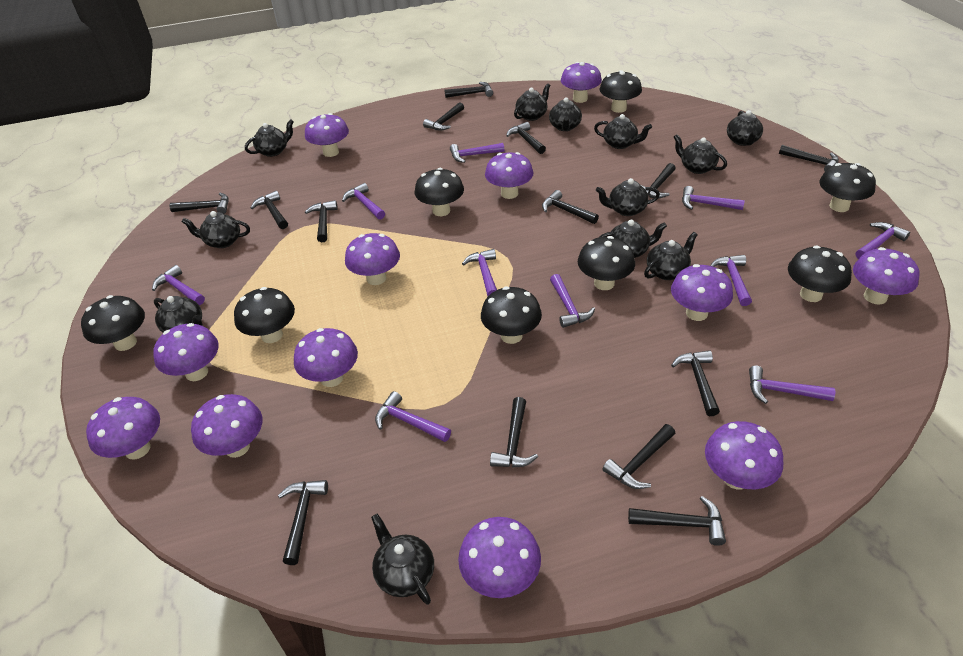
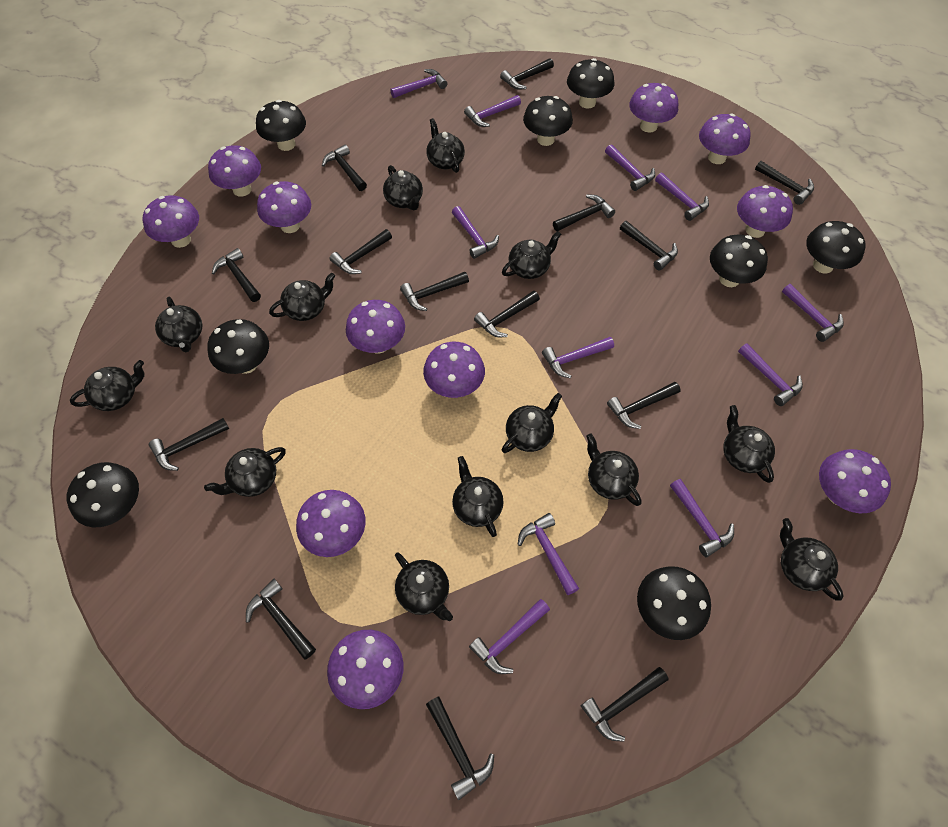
black teapot: [154,296,203,333] [182,211,250,248] [245,119,294,157] [371,514,434,605] [514,83,550,121] [549,97,582,131] [594,114,652,149] [596,178,660,216] [598,220,667,258] [644,232,698,280] [674,134,727,174] [727,110,763,146] = 12 -> [70,360,144,411] [155,297,202,352] [204,447,286,497] [269,273,335,321] [383,165,423,210] [395,552,453,621] [426,118,465,173] [452,456,504,537] [502,231,561,279] [502,393,562,453] [586,434,641,506] [723,405,775,483] [780,518,844,601] = 13
purple hammer: [152,265,205,305] [342,183,385,220] [375,391,451,442] [450,143,504,163] [462,249,497,296] [550,274,595,328] [682,186,745,210] [710,255,752,306] [749,365,835,404] [856,222,910,259] = 10 -> [390,69,447,98] [452,206,499,259] [464,95,521,127] [469,599,550,674] [518,513,579,595] [542,337,614,378] [605,144,655,191] [655,173,709,221] [670,479,734,557] [738,343,803,406] [782,284,844,342] = 11
purple mushroom: [86,397,160,460] [153,323,219,381] [191,394,262,458] [294,328,358,387] [305,113,349,157] [345,233,400,285] [458,517,541,598] [485,152,533,199] [561,62,602,103] [671,264,733,321] [705,421,783,489] [853,247,919,304] = 12 -> [143,195,199,248] [208,145,261,197] [257,181,311,233] [296,490,366,557] [327,630,403,709] [346,300,405,354] [423,342,485,398] [629,83,678,133] [699,114,751,164] [737,185,793,238] [819,449,891,513] = 11

